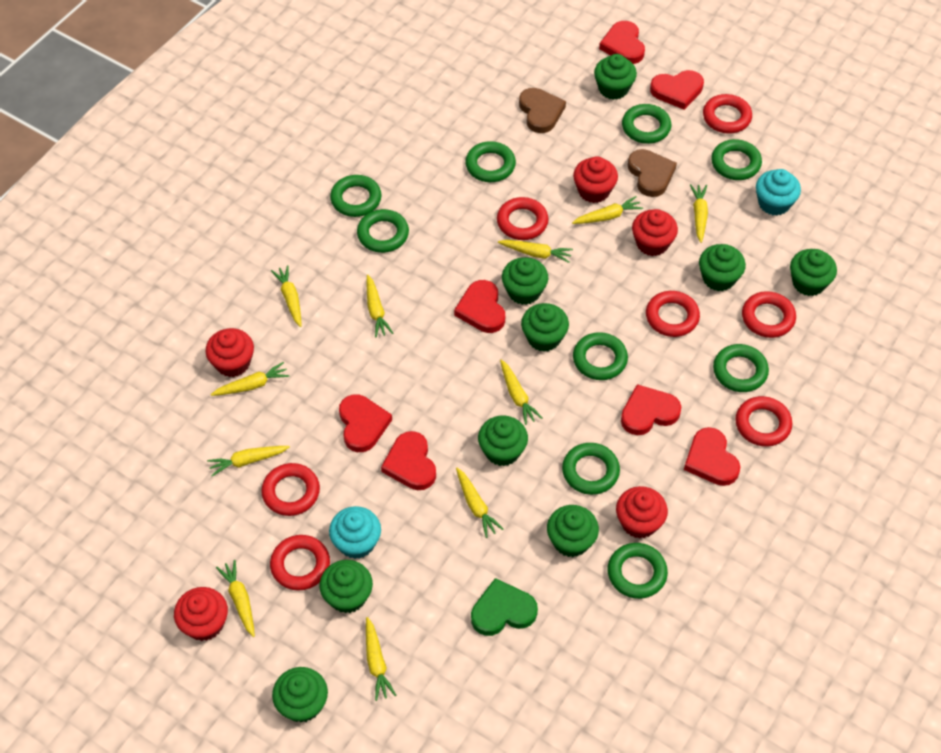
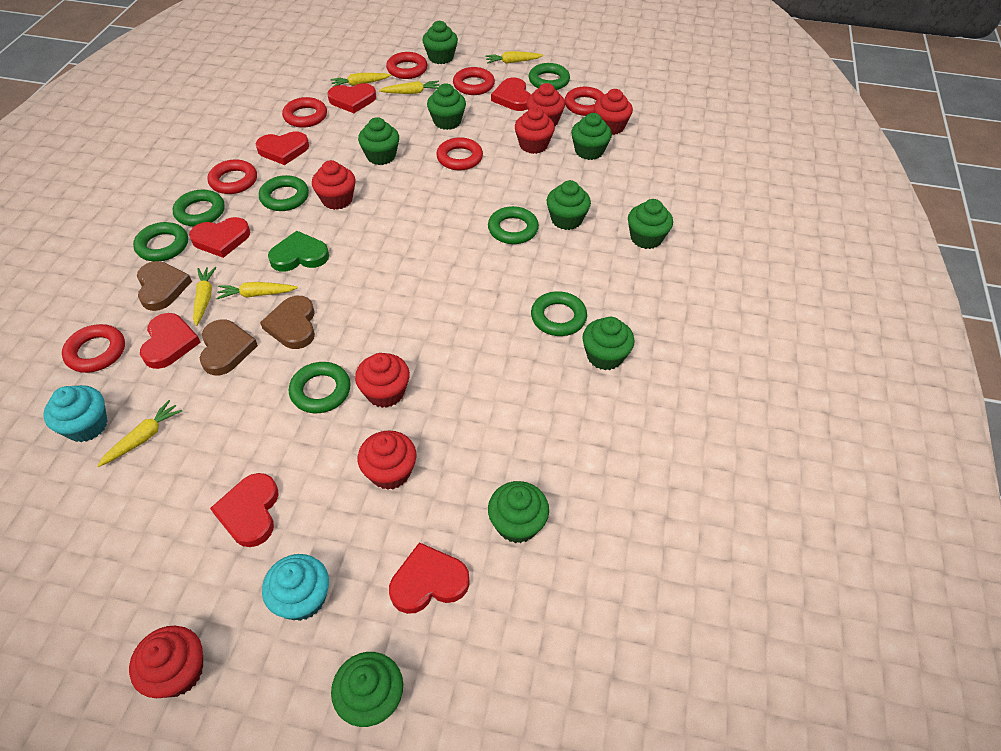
brown heart: [519,88,566,133] [628,149,677,197] = 2 -> [137,261,192,311] [200,319,258,375] [260,296,315,349] = 3
green ring: [330,175,381,217] [357,209,409,253] [465,141,516,182] [562,443,620,495] [573,332,628,380] [608,543,668,599] [622,104,671,144] [711,139,762,180] [713,344,769,392] = 9 -> [133,222,188,261] [173,190,225,226] [259,175,309,211] [289,362,351,413] [488,206,539,244] [529,63,570,90] [531,291,587,336] = 7
red cupcake: [174,587,228,641] [206,328,254,377] [573,156,618,203] [616,486,668,539] [632,209,678,256] = 5 -> [129,626,203,698] [312,160,356,210] [355,353,410,408] [358,430,417,490] [515,107,555,154] [526,83,565,126] [594,89,633,135] = 7
yellow carrot: [207,446,290,476] [211,362,290,396] [216,560,255,637] [271,265,302,327] [366,275,393,338] [366,617,396,701] [456,468,504,538] [498,240,573,263] [500,360,542,425] [572,196,643,224] [690,184,708,243] = 11 -> [97,400,182,467] [193,267,216,326] [216,282,298,299] [330,73,391,87] [379,81,440,94] [485,51,543,64] = 6

